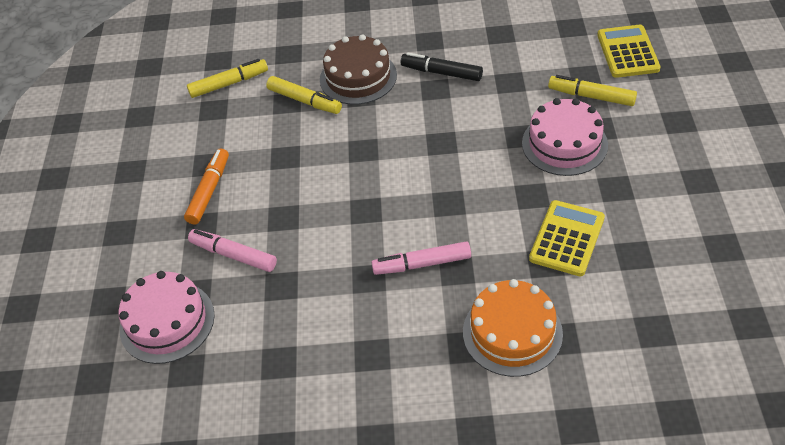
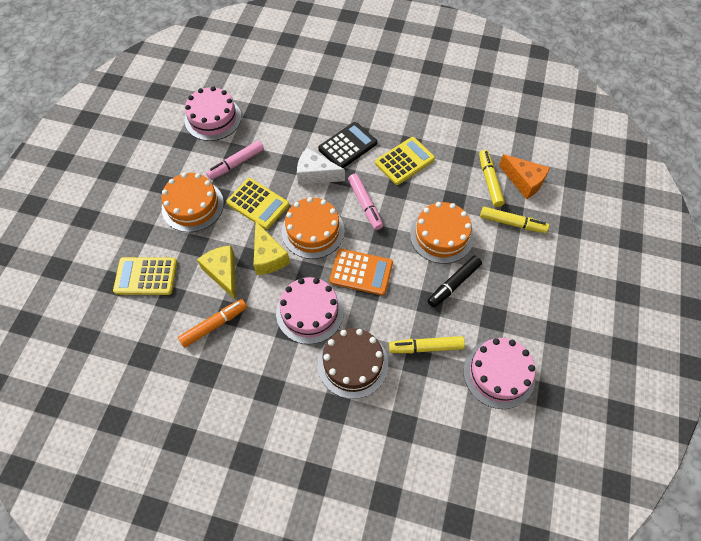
black calculator: none = 0 -> [318,122,377,168] = 1
orange cake: [463,279,563,377] = 1 -> [161,173,224,232] [282,197,345,259] [410,202,474,264] = 3
orange calculator: none = 0 -> [329,249,393,296] = 1
orange cheese: none = 0 -> [499,154,550,199] = 1
pink cake: [119,271,215,364] [522,98,608,176] = 2 -> [184,86,241,141] [276,277,344,344] [463,338,536,409] = 3
white cheese: none = 0 -> [297,148,345,185] = 1
yellow calculator: [529,200,605,276] [597,25,661,78] = 2 -> [113,257,177,295] [226,178,289,229] [375,137,435,185] = 3
yellow cheese: none = 0 -> [197,245,236,300] [253,222,290,275] = 2

